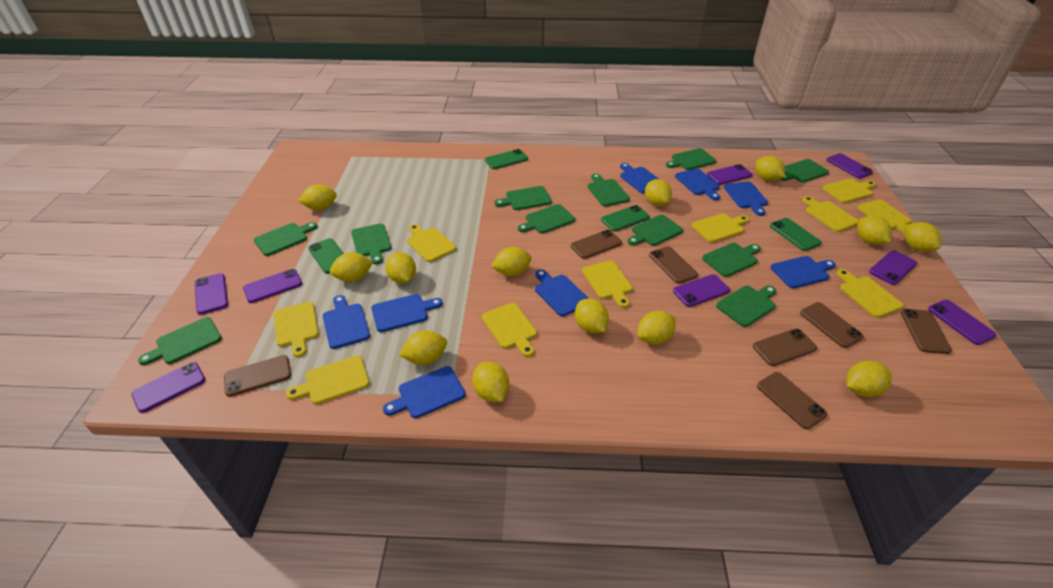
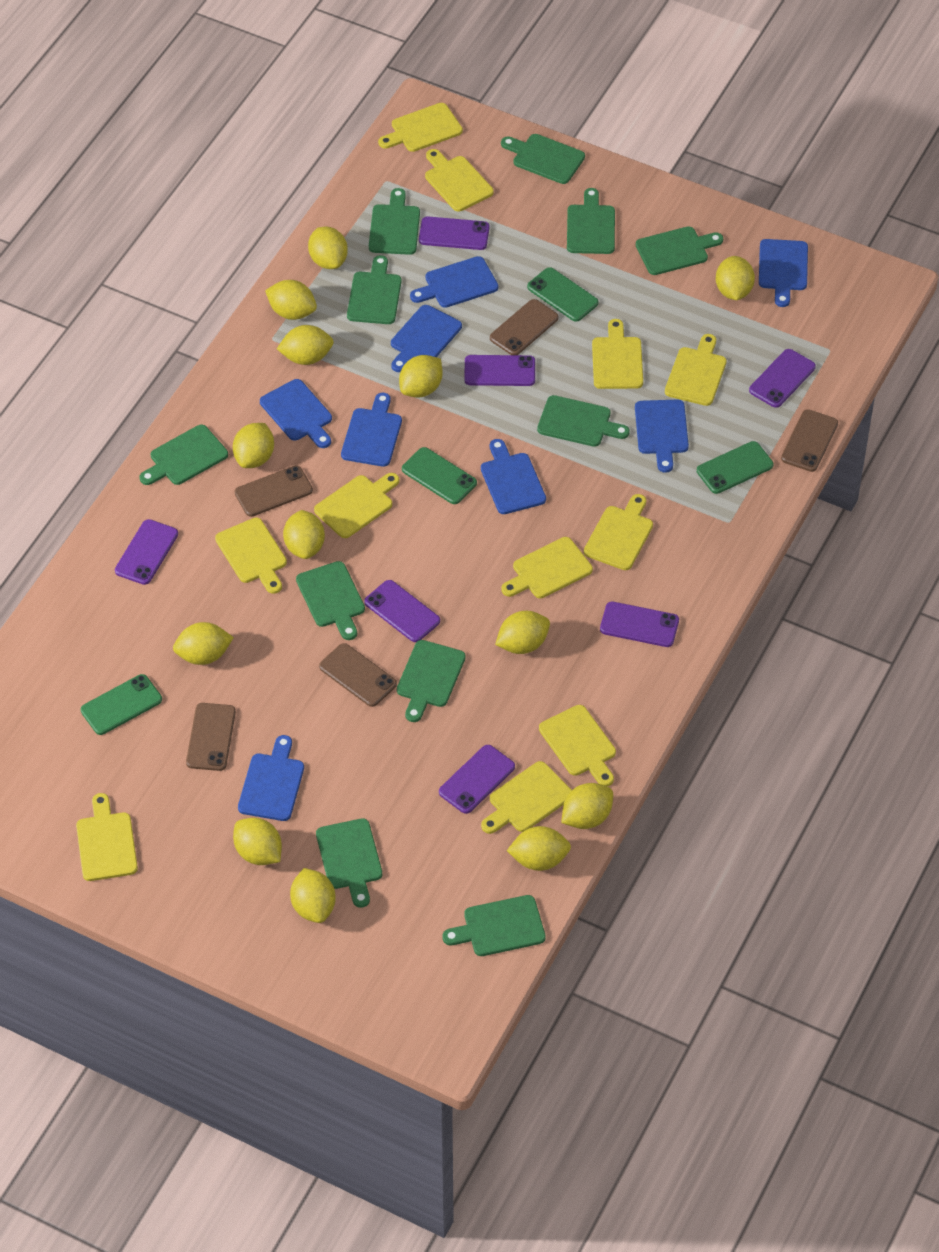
brown phone: [224,355,291,397] [571,230,622,259] [649,246,698,284] [753,329,817,366] [757,372,827,429] [800,302,864,348] [900,309,952,354] = 7 -> [186,703,236,771] [235,466,313,517] [319,643,397,707] [490,299,559,355] [781,409,838,472] = 5
purple phone: [131,362,205,413] [195,273,228,315] [243,269,302,303] [673,274,730,307] [707,164,753,185] [827,153,873,178] [869,250,917,285] [928,300,996,345] = 8 -> [115,519,178,585] [364,580,440,642] [419,216,490,250] [439,745,515,814] [464,355,535,386] [600,602,679,647] [749,349,816,408] = 7
yellow cutting board: [274,302,319,357] [286,356,369,404] [407,224,456,262] [482,303,537,357] [582,260,633,308] [692,213,749,243] [802,196,859,232] [822,178,876,203] [837,269,904,318] [857,199,911,233] = 10 -> [76,793,138,881] [215,517,287,594] [314,473,399,538] [378,103,463,152] [425,149,494,212] [481,761,572,834] [501,537,593,598] [539,705,616,786] [584,494,653,570] [592,319,643,389] [665,334,727,406] = 11

